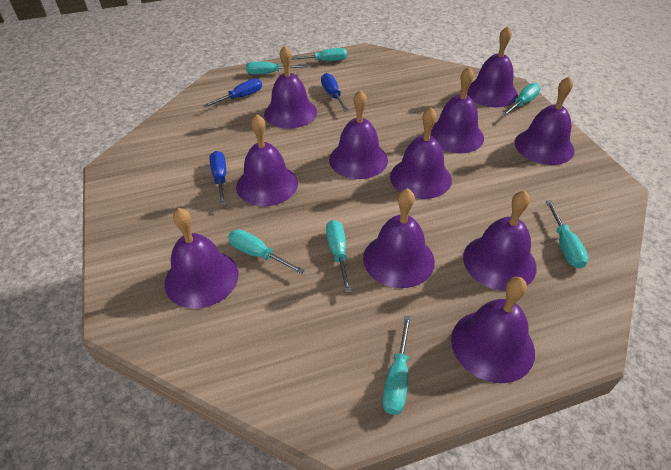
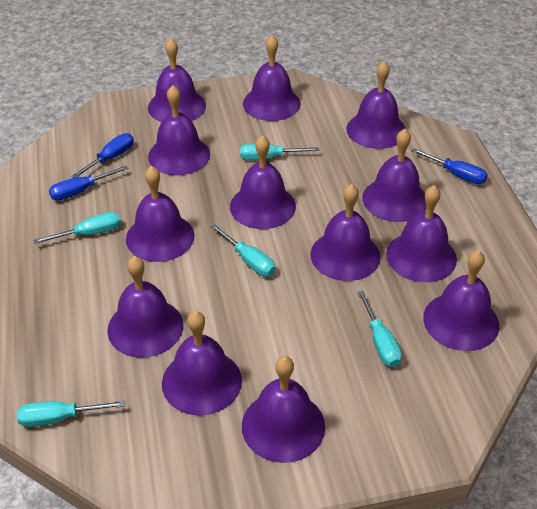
purple bell: [165,208,239,309] [236,114,298,206] [264,45,317,129] [329,90,388,179] [363,188,435,288] [390,107,452,199] [430,67,484,154] [451,277,535,383] [463,190,537,291] [467,26,518,107] [515,77,575,165] = 11 -> [107,256,183,358] [126,166,195,262] [148,38,206,122] [148,85,210,176] [162,311,242,416] [230,135,296,229] [242,356,325,463] [243,35,301,121] [310,184,381,281] [346,61,406,149] [362,129,426,222] [386,185,457,282] [423,250,499,351] = 13
turquoise screwdriver: [228,229,305,274] [246,61,308,74] [291,48,347,61] [326,220,351,293] [382,316,411,415] [502,83,541,117] [546,200,589,268] = 7 -> [17,400,125,427] [33,212,121,244] [211,224,276,276] [240,143,319,160] [357,291,402,367] = 5

